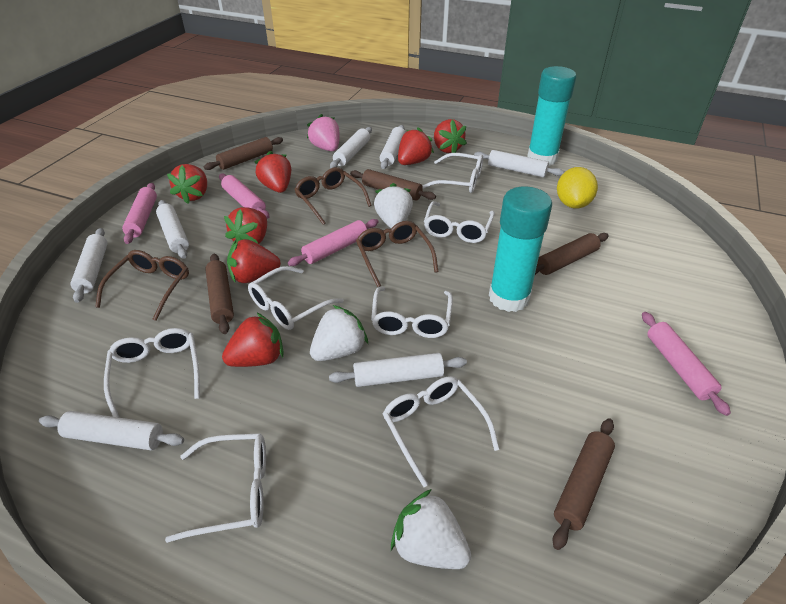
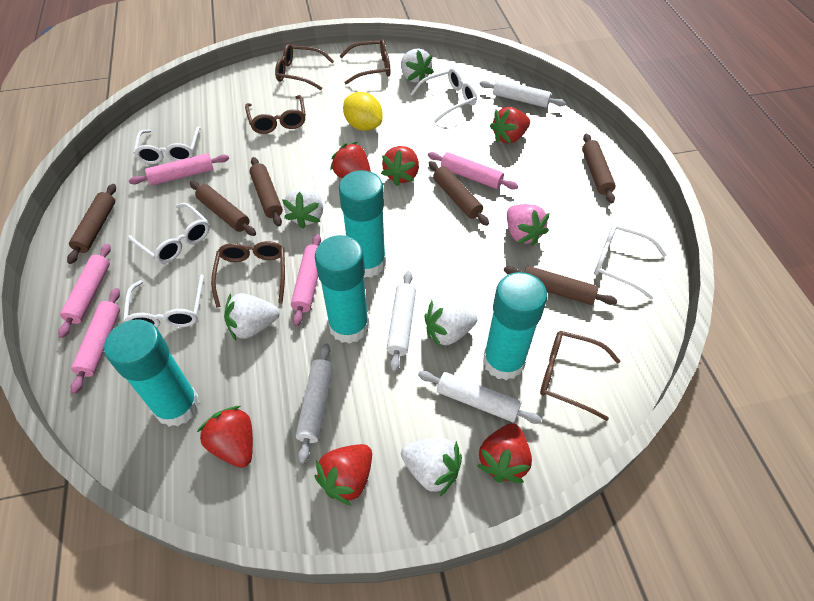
brown glasses: [95,250,189,321] [294,167,372,225] [356,221,438,287] = 3 -> [211,241,285,308] [245,95,306,134] [275,44,334,90] [340,39,390,85] [540,331,620,421] = 5
brown rolling pin: [204,137,283,170] [205,254,234,334] [350,169,436,201] [535,233,609,275] [553,418,615,550] = 5 -> [67,184,116,264] [190,181,256,236] [249,157,283,227] [429,161,489,226] [504,266,617,305] [582,133,616,203] = 6
pink rolling pin: [122,183,157,244] [219,173,269,219] [288,219,379,266] [642,312,731,416] = 4 -> [58,244,111,338] [71,288,120,394] [129,153,229,185] [291,234,321,326] [428,152,518,190] = 5
red strawberry: [167,164,207,204] [222,312,284,367] [224,207,267,244] [227,239,281,283] [254,151,291,193] [398,127,434,165] [434,119,467,153] = 7 -> [197,406,253,468] [314,444,372,506] [330,142,371,179] [381,146,419,186] [477,424,532,483] [490,107,530,144] = 6
turquoise glue stick: [489,186,552,312] [527,66,576,166] = 2 -> [104,319,200,427] [315,235,369,344] [339,170,386,278] [483,272,547,380] = 4
white glasses: [104,328,200,417] [165,433,266,543] [248,266,344,330] [371,286,453,338] [383,376,499,487] [422,153,483,193] [424,201,495,243] = 7 -> [123,274,204,327] [128,203,210,264] [134,127,201,164] [410,68,477,123] [594,224,667,299] = 5
white rolling pin: [39,411,184,450] [70,228,107,303] [156,200,189,259] [329,353,467,387] [330,127,372,168] [380,125,406,169] [474,150,564,178] = 7 -> [296,343,333,464] [387,271,416,372] [418,371,542,424] [480,79,566,108] = 4
white strawberry: [310,305,368,361] [374,183,413,228] [391,489,471,569] = 3 -> [224,293,280,340] [282,186,323,229] [401,49,434,85] [401,438,462,496] [425,300,477,347] = 5

